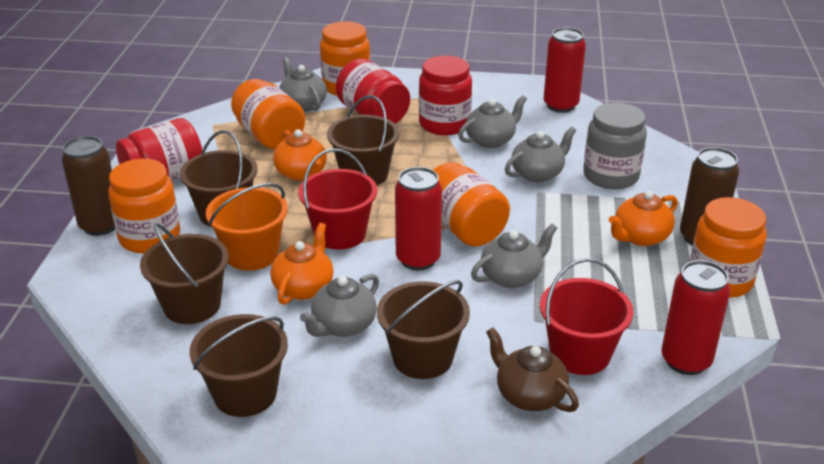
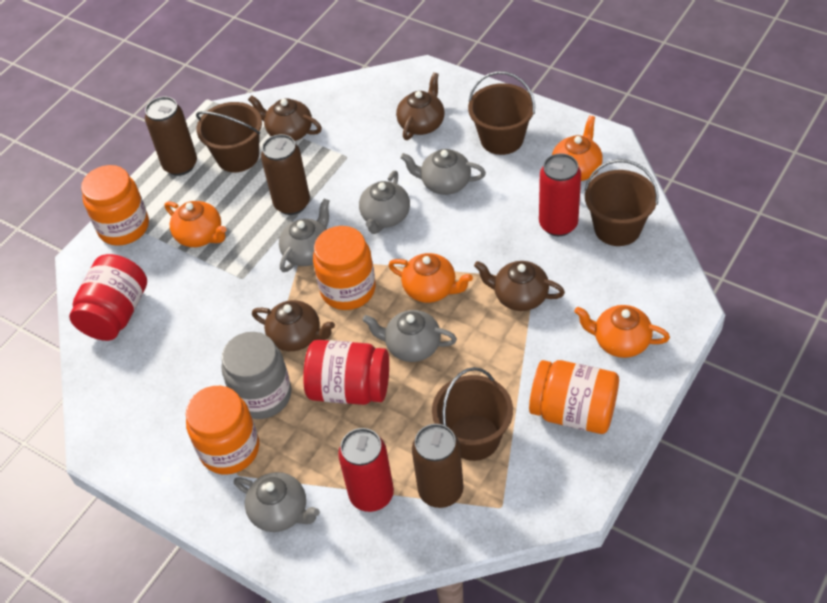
brown bucket: [140,223,229,324] [180,130,257,227] [190,314,288,417] [327,95,399,185] [377,280,470,379] = 5 -> [196,102,262,172] [432,367,513,461] [468,71,535,155] [584,159,659,246] = 4
brown can: [62,136,115,236] [680,147,739,246] = 2 -> [145,97,197,176] [261,134,310,215] [412,424,464,508] = 3
brown teapot: [486,327,579,412] = 1 -> [248,95,322,141] [252,300,335,351] [396,72,445,140] [474,261,565,311] = 4
orange bucket: [206,183,288,271] = 1 -> none = 0
orange jar: [108,159,180,254] [231,79,305,149] [320,21,371,95] [433,162,510,247] [690,197,767,298] = 5 -> [81,165,149,246] [186,386,259,475] [313,226,376,310] [529,360,619,434] = 4
orange teapot: [270,223,334,305] [273,129,327,181] [609,191,678,246] = 3 -> [165,201,227,247] [388,253,473,303] [552,115,603,181] [574,305,670,358] = 4
red bucket: [298,149,378,250] [540,258,633,375] = 2 -> none = 0
red can: [395,167,442,270] [544,27,586,113] [661,260,730,375] = 3 -> [338,428,394,512] [539,153,581,236] = 2
red jar: [116,118,202,181] [336,59,410,124] [419,55,472,135] = 3 -> [69,254,147,341] [303,340,389,405] = 2

